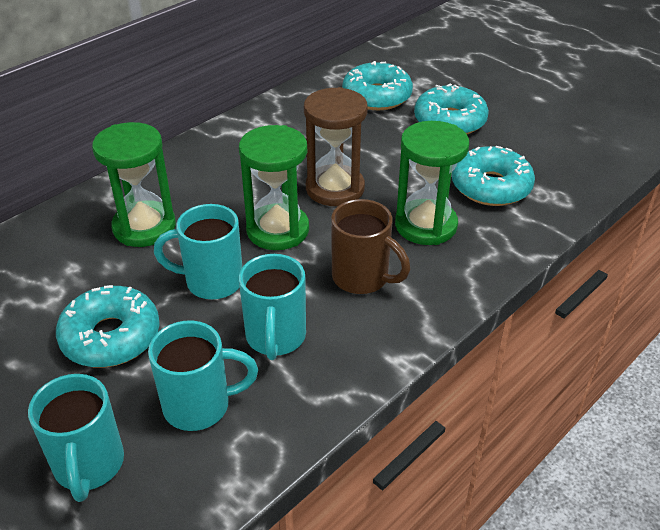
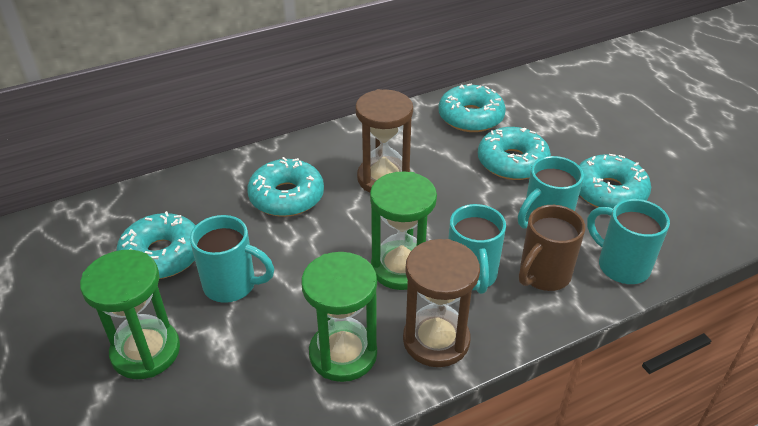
brown hourglass: [304,87,368,206] = 1 -> [355,89,413,193] [403,239,480,367] = 2
turquoise donut: [56,285,160,368] [342,61,413,110] [414,83,489,134] [452,146,535,206] = 4 -> [116,211,196,279] [247,157,324,217] [438,84,506,132] [478,127,551,180] [579,154,651,208] = 5

